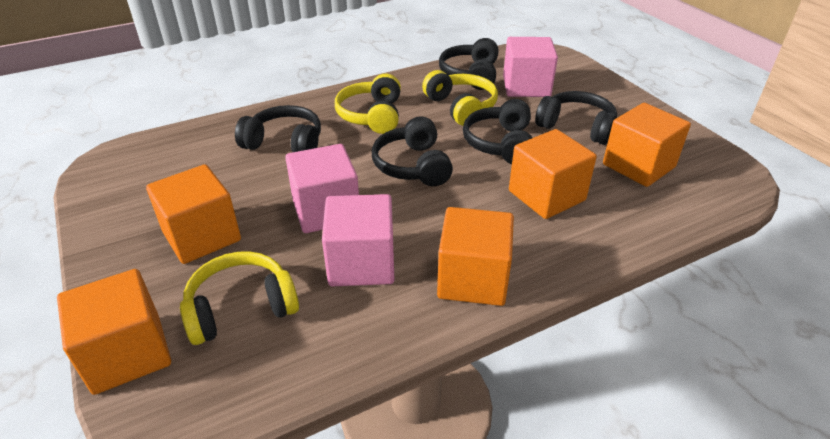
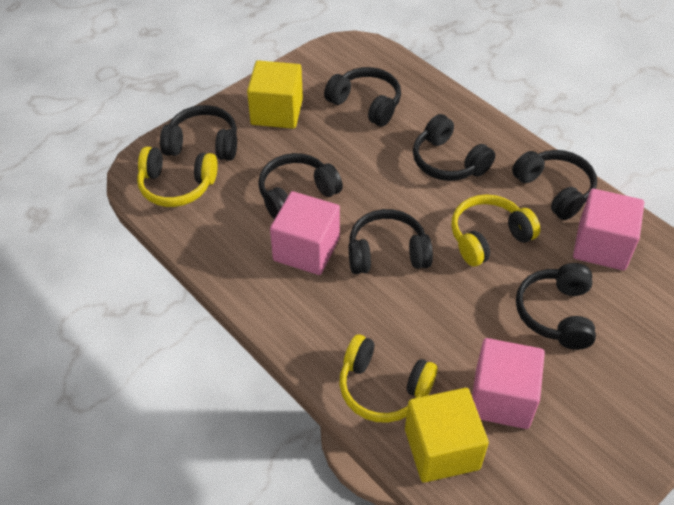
black headphones: [235,105,321,152] [372,117,453,186] [439,38,498,90] [463,99,532,164] [535,91,617,145] = 5 -> [160,105,237,161] [258,153,343,219] [324,67,401,126] [349,209,433,274] [413,114,495,181] [512,150,597,220] [516,263,596,350] = 7
orange cube: [57,269,171,395] [146,164,241,264] [437,207,514,306] [509,129,597,219] [603,103,691,187] = 5 -> none = 0
yellow cube: none = 0 -> [247,60,303,129] [405,388,489,483] = 2

